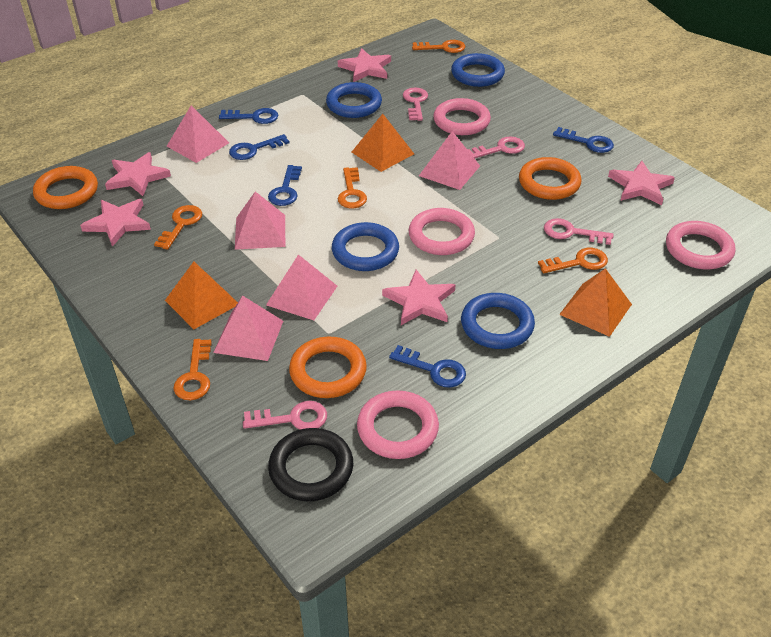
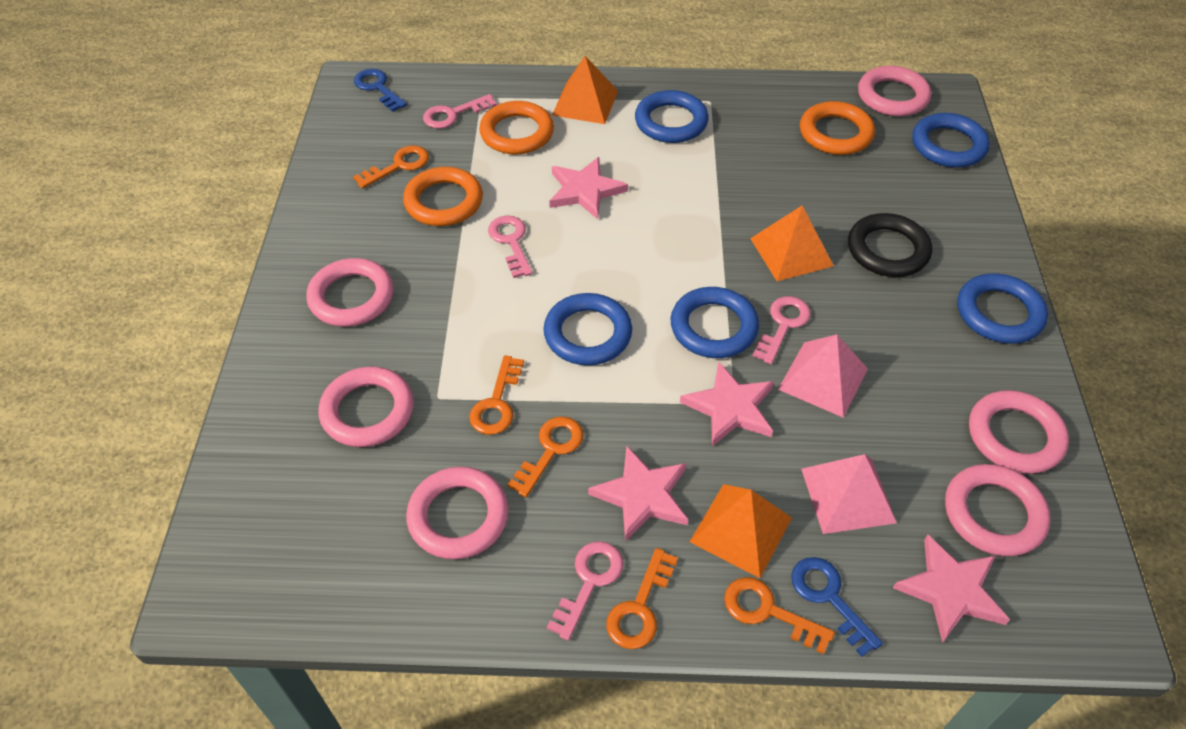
blue key: [219,108,278,124] [229,134,290,160] [268,165,302,206] [389,345,466,388] [553,127,614,153] = 5 -> [354,69,407,112] [791,557,883,657] = 2
blue ring: [326,82,382,118] [332,222,399,271] [451,53,505,87] [461,293,535,349] = 4 -> [543,293,632,365] [635,90,709,143] [671,287,759,358] [912,113,990,167] [958,273,1048,344] = 5
pink pyramid: [167,105,229,163] [213,295,283,361] [235,191,285,250] [266,254,337,320] [419,131,480,190] = 5 -> [778,334,868,418] [801,454,897,534] = 2
pink ring: [357,390,439,459] [409,208,475,255] [433,98,491,135] [666,221,735,269] = 4 -> [306,258,394,327] [318,367,414,447] [406,467,509,559] [858,66,931,116] [945,464,1051,556] [969,390,1069,474] = 6
pink star: [80,199,151,247] [105,152,171,196] [338,48,391,82] [382,270,456,325] [608,161,675,205] = 5 -> [549,157,628,219] [588,446,688,542] [680,361,774,446] [893,534,1010,643] = 4

